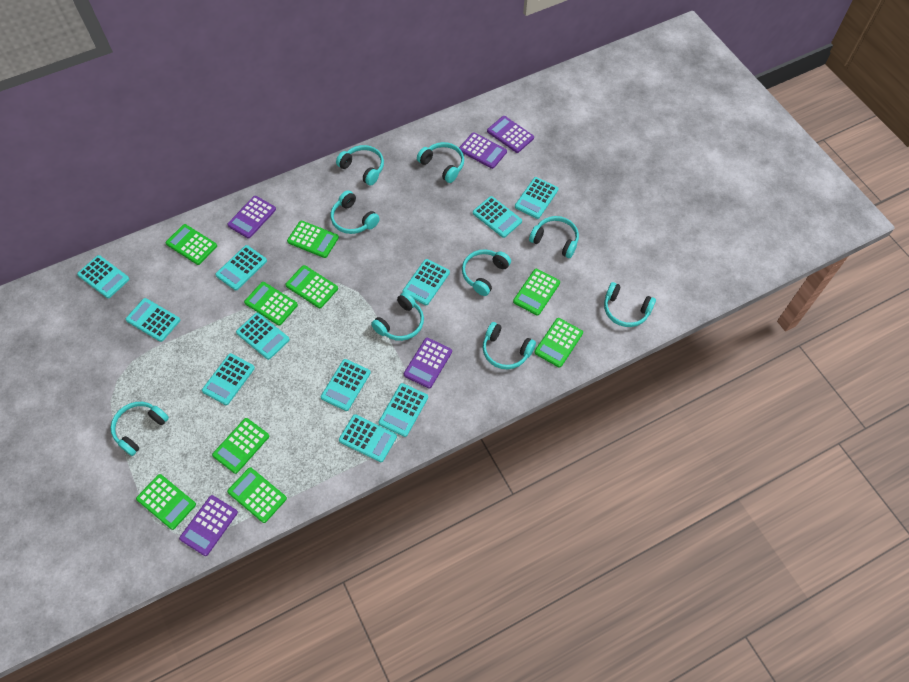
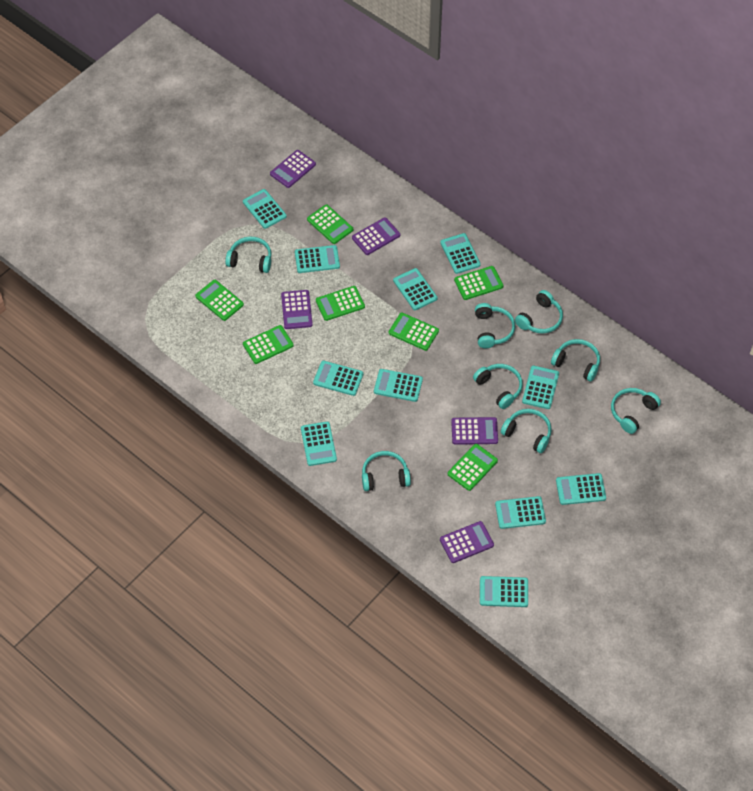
green calculator: [136,474,196,530] [166,224,217,265] [212,418,269,474] [227,467,287,523] [244,282,298,326] [285,265,338,308] [287,221,339,258] [513,269,560,316] [534,318,583,368] = 9 -> [195,280,244,321] [243,325,294,364] [307,204,353,244] [316,286,365,321] [389,313,439,351] [448,444,498,491] [454,266,503,300] = 7
turquoise headphones: [111,402,169,456] [330,190,380,234] [336,145,384,186] [371,292,424,341] [417,142,464,183] [462,250,511,296] [483,322,536,369] [529,216,579,258] [604,282,656,327] = 9 -> [225,237,272,273] [362,451,411,491] [473,364,523,409] [475,303,515,348] [501,409,552,453] [515,290,563,333] [551,339,600,381] [611,388,661,434] = 8

